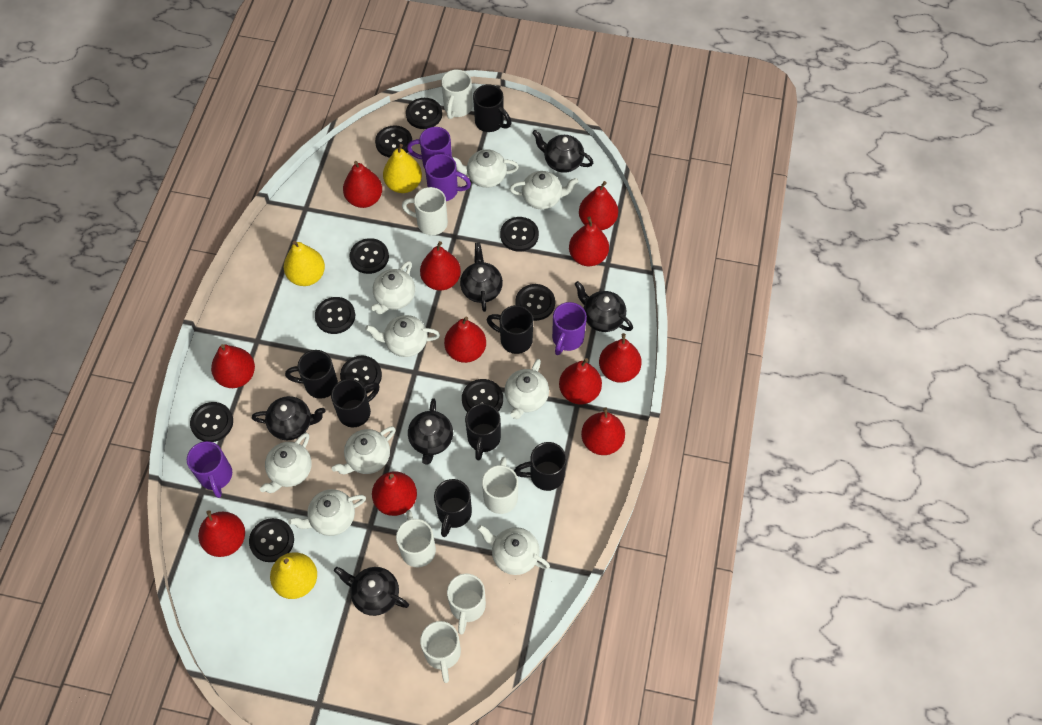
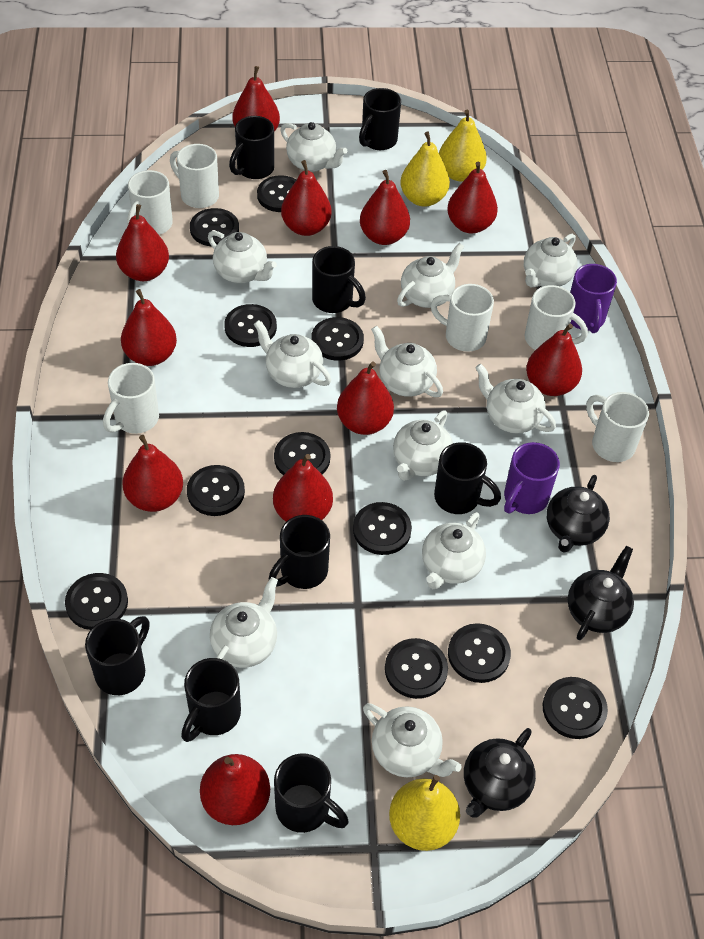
black button: [190,402,233,442] [249,518,294,562] [315,297,355,334] [340,356,382,394] [349,238,389,274] [375,126,412,158] [406,98,442,129] [462,379,503,412] [500,217,539,252] [515,284,555,321] = 10 -> [65,573,128,630] [187,465,245,516] [190,208,239,247] [224,304,277,347] [257,175,297,212] [274,432,331,475] [311,317,364,361] [353,502,412,555] [385,638,448,699] [448,623,511,683] [543,677,608,739] = 11
black mug: [285,350,338,399] [331,379,380,427] [434,479,472,537] [465,403,501,460] [473,84,511,132] [487,305,533,354] [514,442,566,491] = 7 -> [85,616,150,695] [181,658,241,742] [229,116,274,179] [269,515,330,589] [274,753,349,833] [312,246,366,313] [359,88,401,150] [434,442,501,514] = 8
black teapot: [252,396,326,440] [334,567,409,616] [408,398,453,465] [460,242,503,312] [532,130,593,173] [575,281,633,332] = 6 -> [464,728,536,818] [547,475,610,553] [568,546,634,640] = 3
purple mug: [187,441,232,498] [407,127,452,169] [425,154,471,201] [552,302,587,355] = 4 -> [504,442,560,514] [570,264,617,333] = 2
white teapot: [260,433,312,493] [288,489,366,536] [332,426,396,475] [365,315,440,357] [371,261,415,315] [452,149,519,188] [477,525,550,575] [505,359,549,419] [510,171,578,209] = 9 -> [208,231,277,283] [210,577,278,668] [254,320,331,388] [281,122,347,172] [363,703,462,777] [371,326,443,397] [393,410,453,481] [397,243,464,308] [422,512,486,589] [475,364,556,433] [524,234,578,288] = 11

